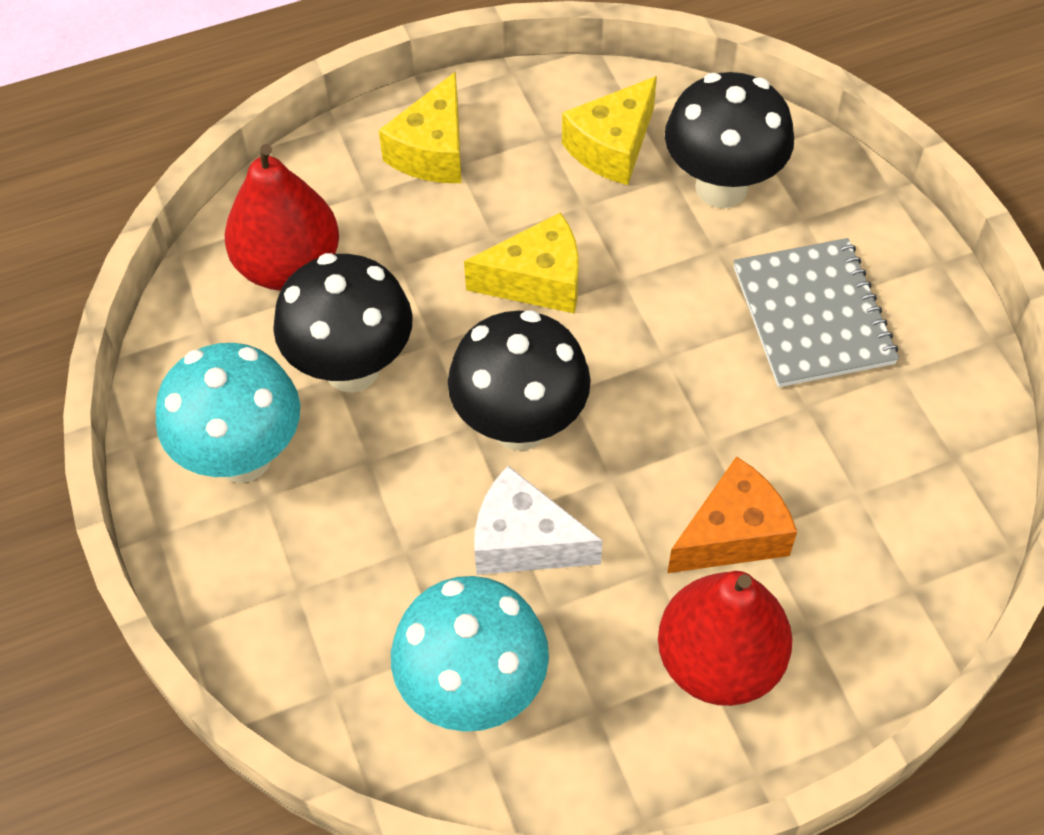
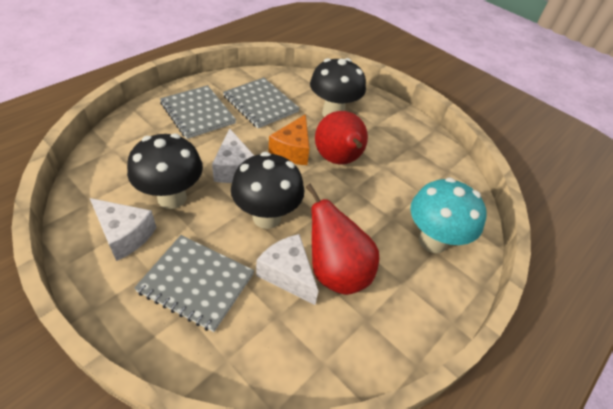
grey notebook: [733,238,899,387] = 1 -> [134,235,254,332] [160,85,236,139] [223,77,300,128] = 3
turquoise mushroom: [156,343,300,483] [391,576,549,732] = 2 -> [410,177,487,253] = 1
white cheese: [474,466,603,575] = 1 -> [90,198,157,261] [212,128,254,183] [256,234,318,305] = 3
yellow cheese: [379,72,461,183] [464,212,578,314] [562,76,657,185] = 3 -> none = 0

